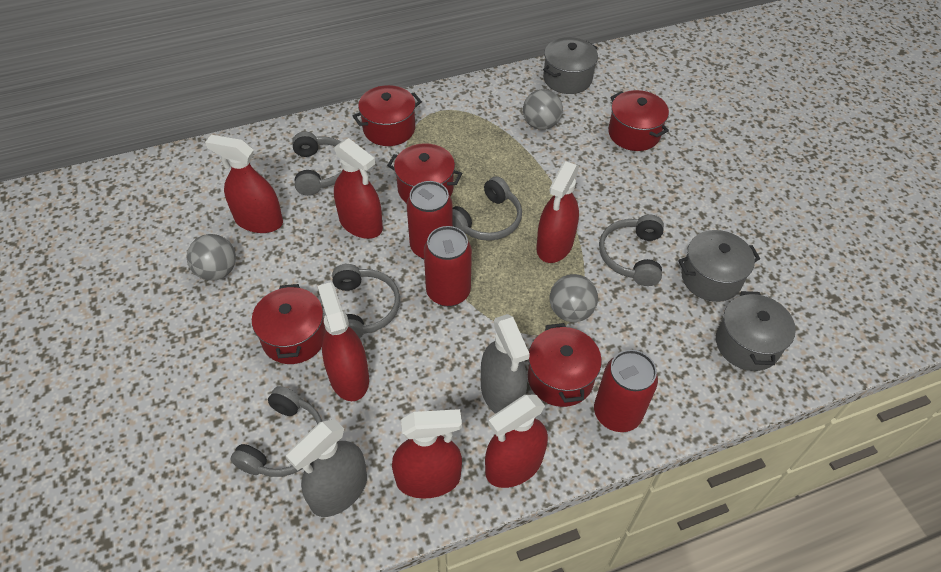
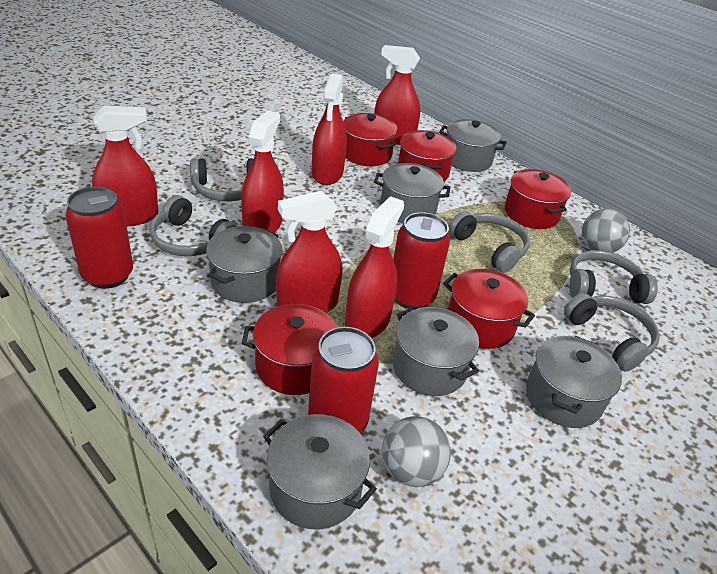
grey ball: [187,234,236,281] [523,89,563,130] [550,274,598,322] = 3 -> [382,416,451,487] [582,209,630,253] = 2
grey pot: [543,37,598,94] [678,230,760,302] [716,291,796,371] = 3 -> [206,226,283,303] [263,414,377,529] [374,163,451,223] [393,307,479,396] [439,119,507,172] [526,336,622,428] = 6
grey spray bottle: [286,419,367,517] [481,314,530,414] = 2 -> none = 0

